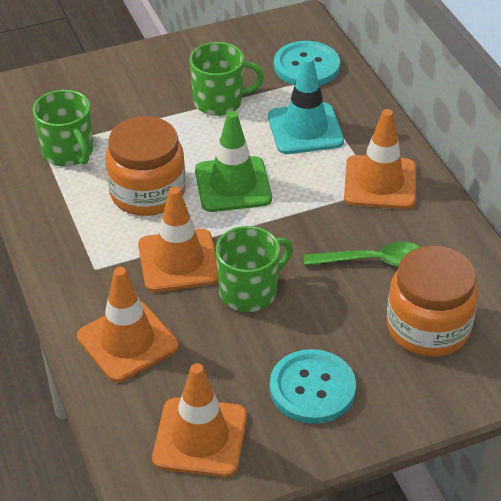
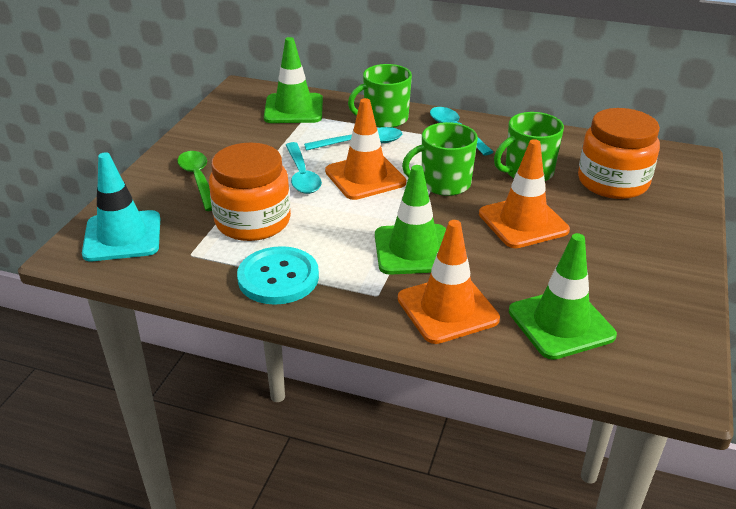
green traffic cone: [195,111,272,212] = 1 -> [264,37,323,123] [375,165,446,275] [509,233,617,360] = 3
orange traffic cone: [77,267,178,382] [138,186,218,292] [152,363,247,477] [344,109,416,209] = 4 -> [325,98,406,200] [398,220,500,344] [479,139,570,248] = 3
turquoise button: [270,349,356,424] [274,41,340,86] = 2 -> [237,246,319,305] = 1
turquoise spoon: none = 0 -> [286,142,322,194] [304,127,402,151] [430,107,493,156] = 3

